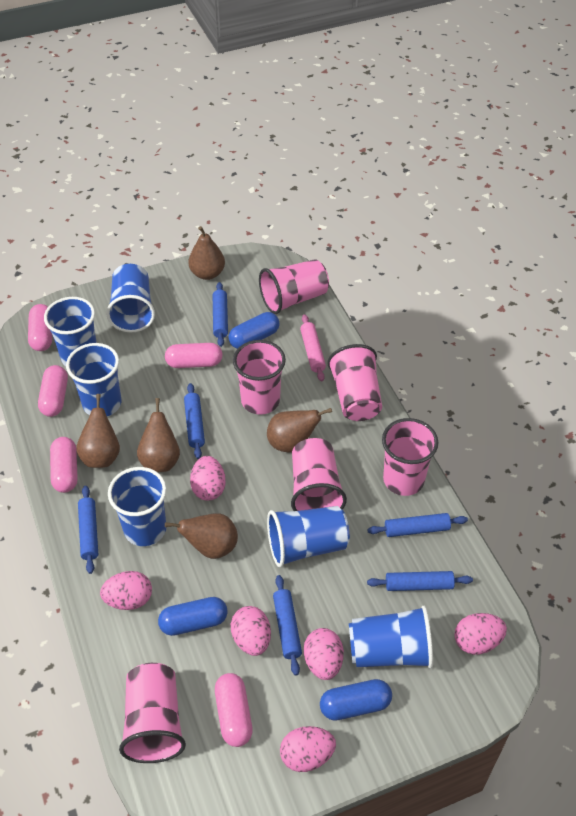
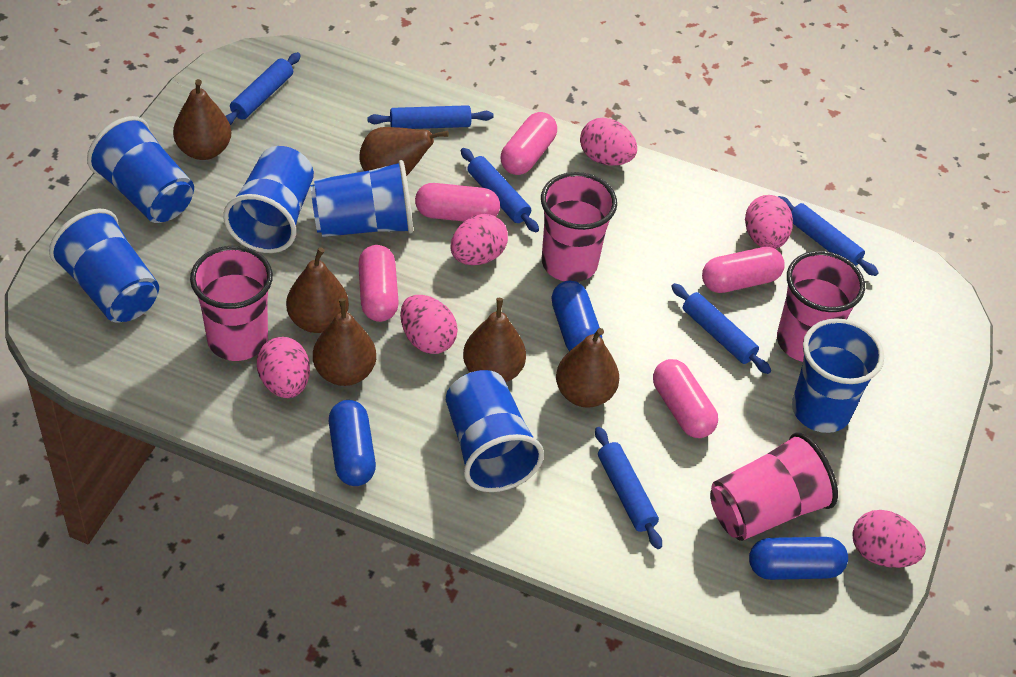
brown pear: [76,394,120,468] [137,398,180,472] [165,513,238,559] [188,226,225,280] [267,408,332,452] = 5 -> [173,79,231,160] [286,248,349,333] [313,298,376,386] [359,127,449,176] [463,298,526,382] [556,328,619,408] = 6
pink cup: [119,663,186,763] [233,340,286,415] [259,259,329,314] [291,438,347,511] [327,344,382,421] [382,418,438,496] = 6 -> [190,246,273,361] [541,172,617,282] [710,432,838,541] [777,251,865,362] = 4
pink rolling pin: [300,314,326,381] = 1 -> none = 0

